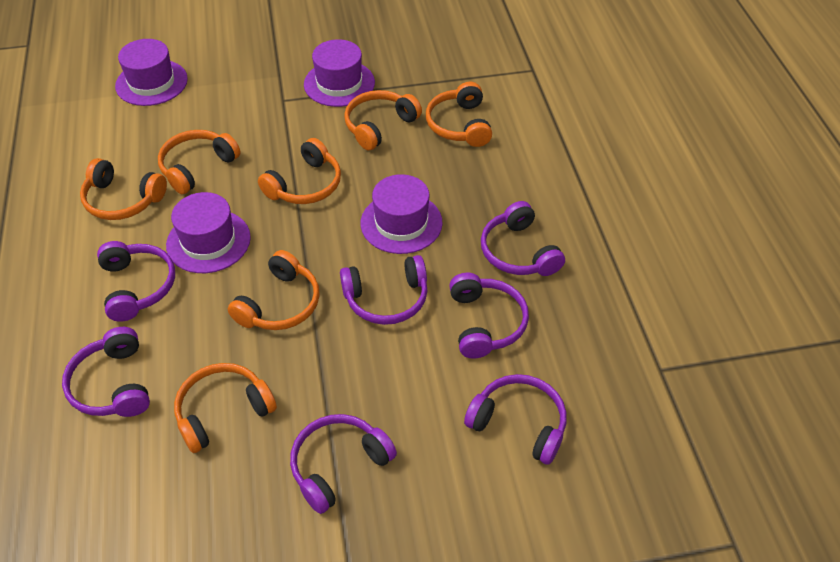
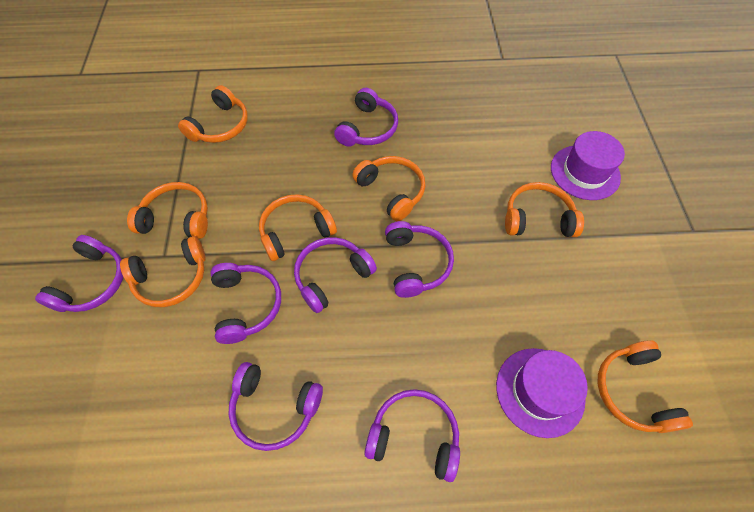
purple hat: [115,39,188,106] [166,192,251,273] [304,39,375,107] [361,174,443,254] = 4 -> [496,348,588,438] [551,131,625,200] = 2

